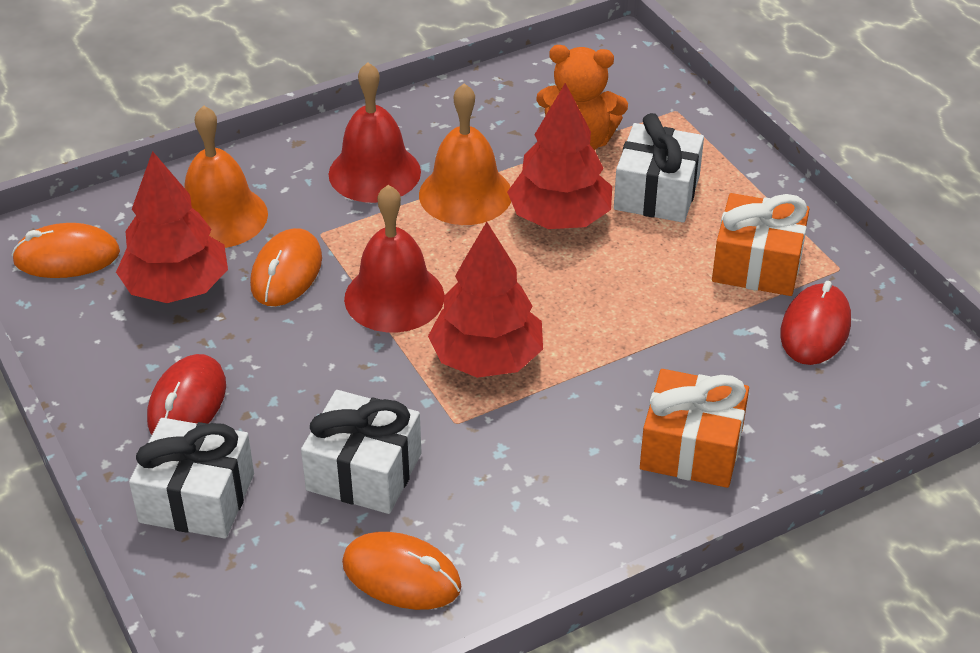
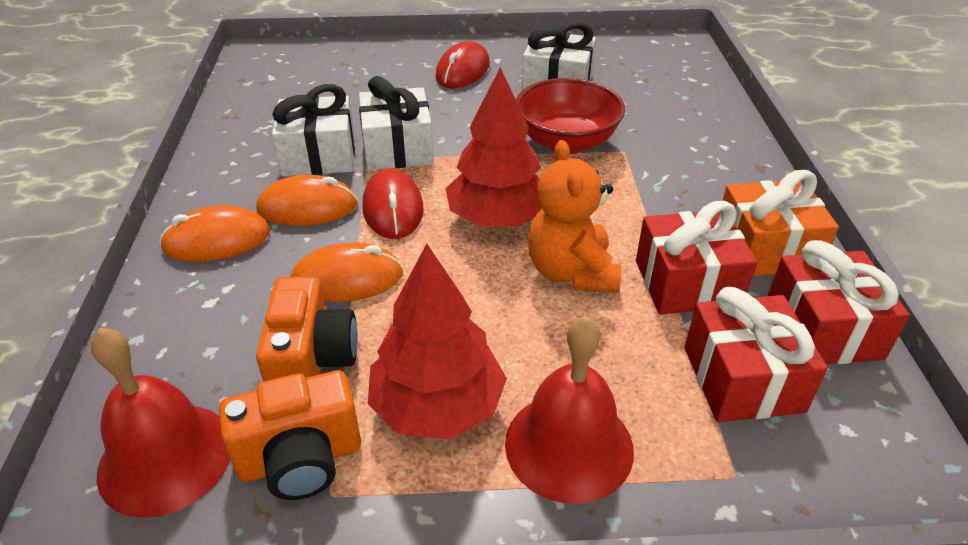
orange bell: [184,105,268,248] [419,83,511,225] = 2 -> none = 0
orange camera: none = 0 -> [219,370,361,500] [256,276,358,382] = 2
orange gift: [640,369,749,488] [712,193,810,296] = 2 -> [722,170,839,276] = 1
red bowl: none = 0 -> [516,78,625,154] = 1
red gift: none = 0 -> [636,201,757,315] [685,287,828,422] [768,240,910,364] = 3
red tree: [116,151,228,303] [428,222,543,378] [507,83,612,229] = 3 -> [368,244,507,440] [445,67,542,227] = 2

